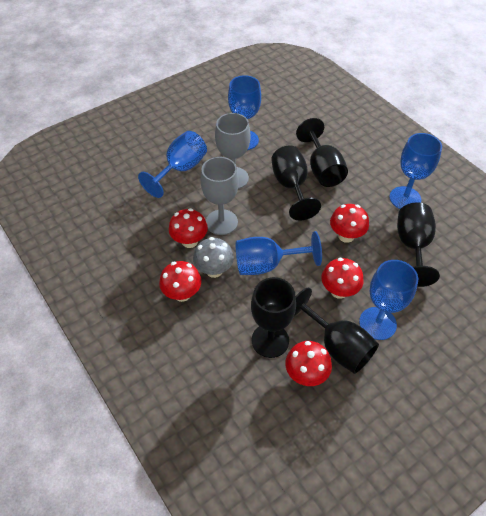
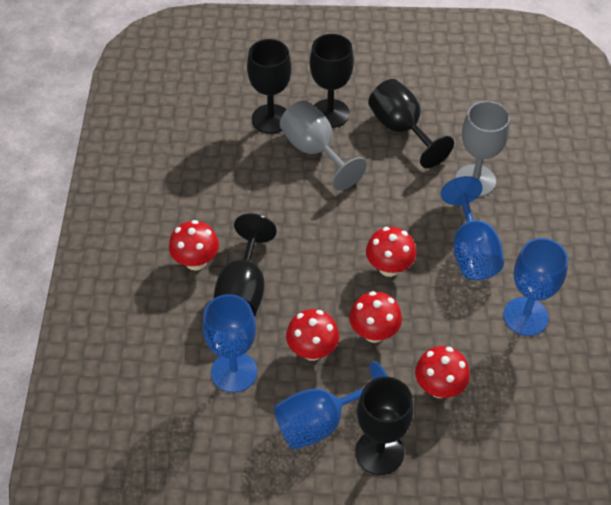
blue goblet: [138,131,207,198] [228,75,261,150] [236,231,322,275] [359,260,418,340] [390,133,442,209] = 5 -> [202,294,257,393] [274,361,388,450] [441,176,504,280] [503,238,568,336] = 4
grey mushroom: [193,237,234,278] = 1 -> none = 0

